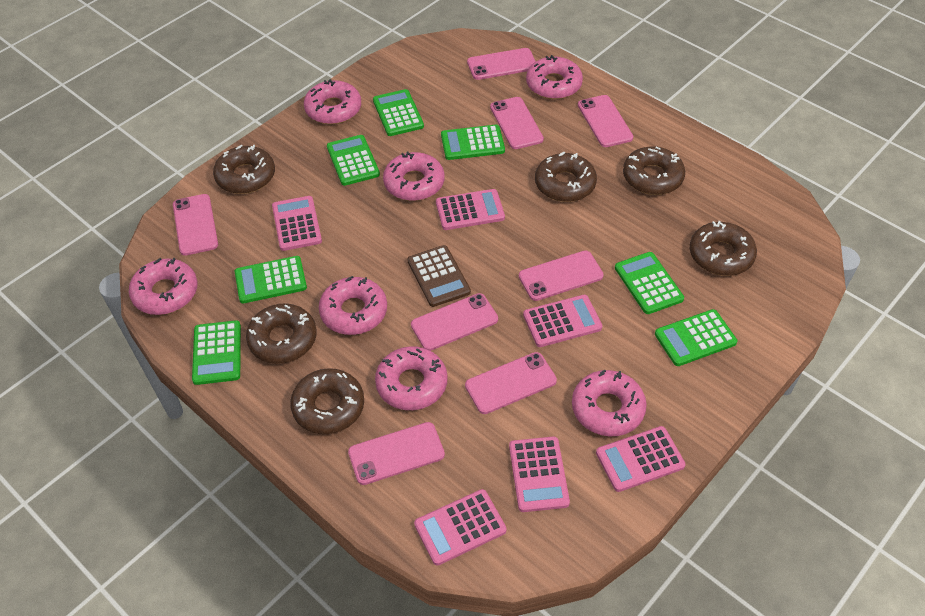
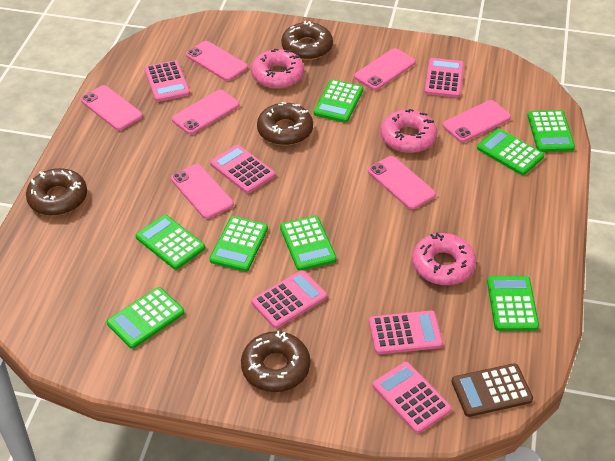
brown donut: [213,145,275,194] [246,303,317,364] [290,368,364,434] [535,152,597,202] [623,146,685,195] [690,221,757,276] = 6 -> [26,168,87,216] [241,331,310,392] [257,102,313,146] [281,21,333,60] = 4
green calculator: [192,320,241,385] [235,256,307,303] [327,135,380,186] [373,89,424,136] [441,125,505,160] [615,252,684,314] [655,309,737,366] = 7 -> [107,287,184,349] [136,215,205,270] [209,216,268,272] [280,216,337,271] [314,79,363,123] [477,128,544,175] [487,276,539,331] [527,110,575,152] = 8
pink donut: [129,258,198,315] [304,79,361,124] [319,276,387,335] [375,346,447,410] [383,152,445,201] [526,55,583,99] [572,370,647,436] = 7 -> [251,49,304,89] [381,109,437,153] [412,232,476,285] = 3
pink phone: [173,194,218,256] [348,422,445,485] [411,293,498,351] [465,352,557,414] [467,48,536,80] [490,97,544,149] [519,251,604,301] [578,95,633,147] = 8 -> [81,85,143,130] [171,164,234,219] [172,90,239,134] [186,41,248,81] [354,48,416,90] [368,156,436,210] [442,100,511,142] = 7

